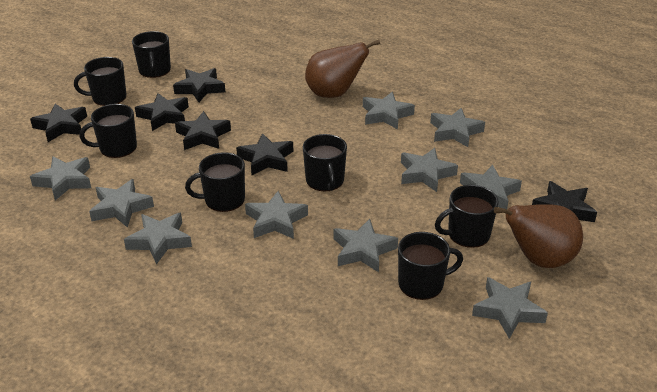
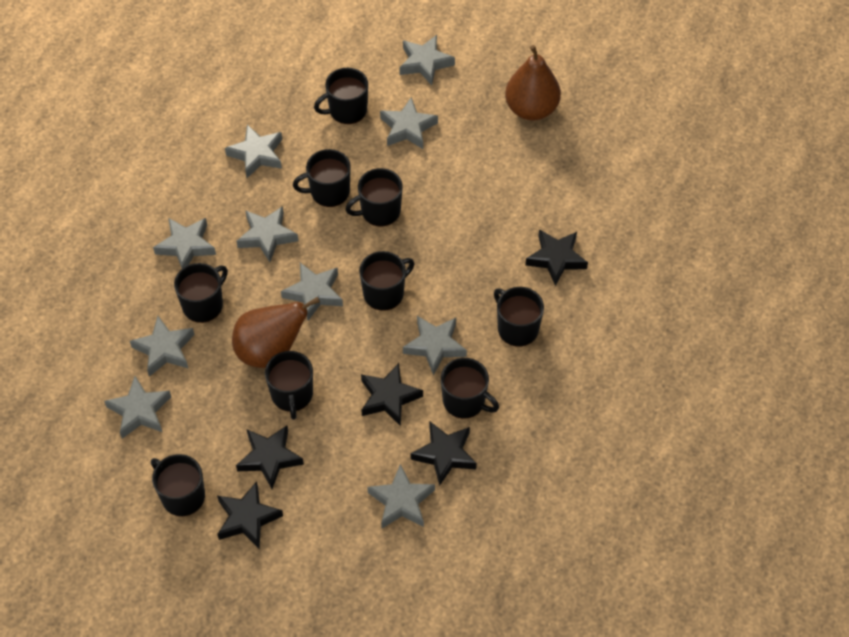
black mug: [74,57,126,106] [79,104,137,158] [132,31,171,78] [185,152,245,212] [303,134,347,191] [398,232,463,300] [435,185,499,248] = 7 -> [151,454,205,516] [174,263,228,323] [265,351,313,420] [293,149,351,207] [314,68,368,124] [345,168,403,226] [359,251,414,311] [441,358,499,419] [494,287,544,347] = 9
black star: [30,104,87,142] [135,93,189,131] [173,68,225,102] [175,111,231,150] [236,133,293,175] [532,181,597,222] = 6 -> [217,481,283,548] [236,426,304,489] [361,363,423,426] [411,422,477,486] [525,229,588,286] = 5

